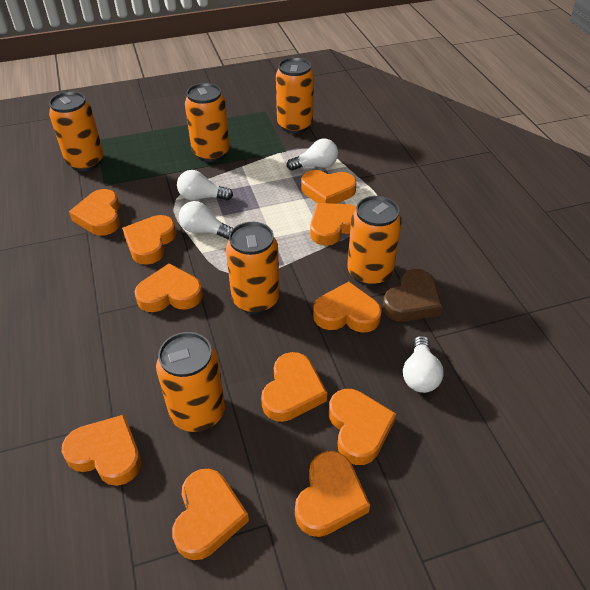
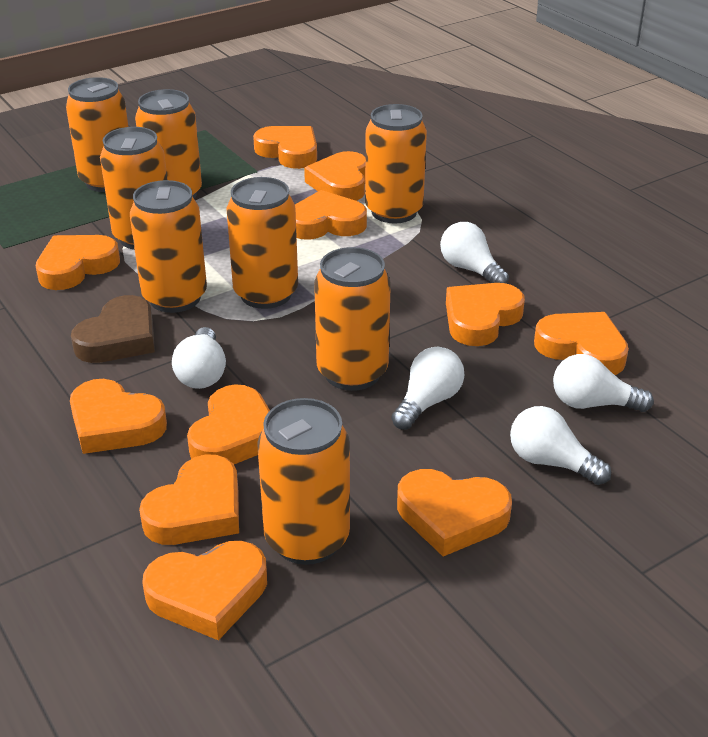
orange can: [49,91,104,171] [156,332,225,432] [185,83,229,162] [226,222,280,314] [276,57,314,134] [347,196,402,286] = 6 -> [66,77,128,192] [100,127,167,250] [130,180,207,313] [135,89,202,199] [227,177,298,309] [257,398,350,565] [314,247,391,391] [365,104,427,223] = 8
white light bulb: [177,170,233,200] [179,201,233,239] [287,139,338,171] [403,336,444,393] = 4 -> [172,327,226,389] [391,347,464,430] [440,222,509,284] [510,406,611,485] [553,354,654,412] = 5

